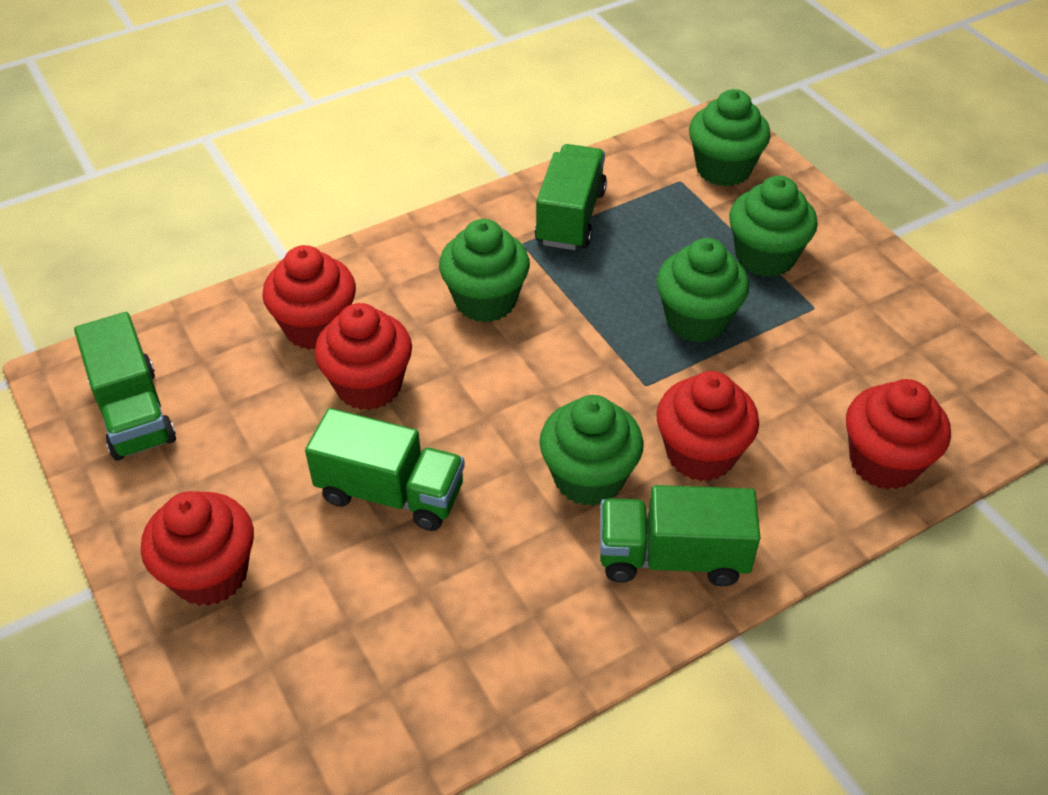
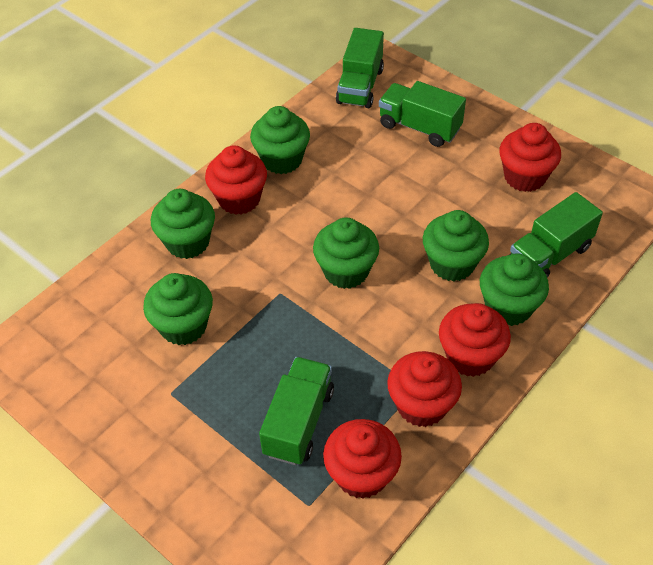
green cupcake: [439,219,530,322] [539,395,644,506] [656,238,749,343] [689,89,771,187] [729,176,818,277] = 5 -> [143,273,213,345] [151,189,215,259] [250,106,310,174] [313,217,379,289] [423,210,489,281] [480,253,549,326] = 6

